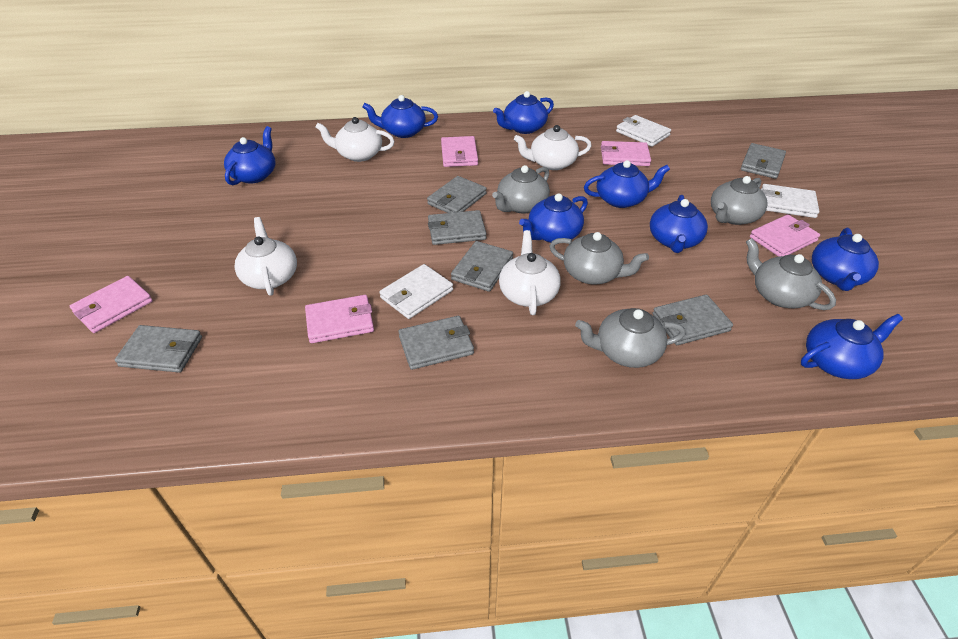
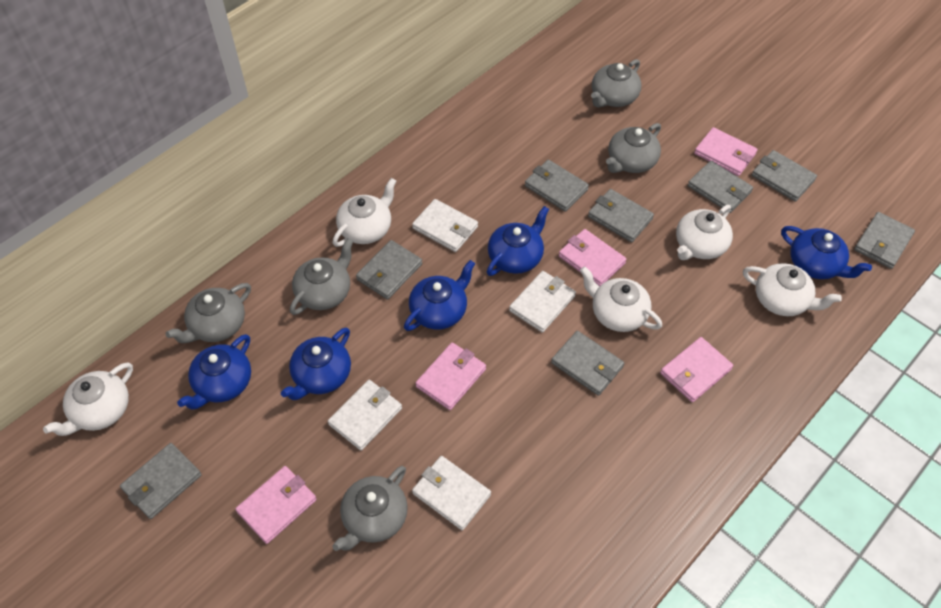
blue teapot: [224,126,275,185] [362,95,438,138] [493,91,554,134] [519,193,588,243] [584,160,670,208] [650,195,708,253] [801,314,903,379] [812,228,879,291] = 8 -> [177,334,251,410] [281,327,351,400] [404,260,475,331] [487,206,549,276] [781,226,872,279] = 5
grey wallet: [115,325,202,373] [398,316,474,370] [427,176,487,213] [428,210,486,245] [451,241,513,292] [652,295,733,345] [741,143,786,179] = 7 -> [120,443,202,519] [356,240,422,300] [525,160,589,212] [551,331,624,396] [588,189,654,242] [688,161,753,213] [752,150,817,202] [854,212,915,269] = 8
white teapot: [234,217,297,296] [316,117,394,162] [499,230,561,315] [514,125,592,170] = 4 -> [43,362,133,436] [332,178,396,247] [580,266,662,332] [676,205,733,260] [743,263,842,316] = 5
white wallet: [379,264,453,319] [616,115,671,147] [761,184,819,218] = 3 -> [328,380,402,451] [412,199,478,252] [412,456,491,530] [509,271,576,333] = 4

